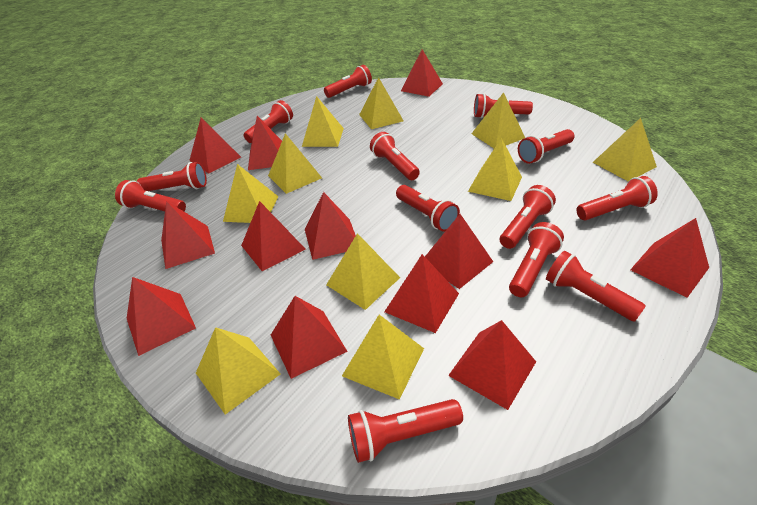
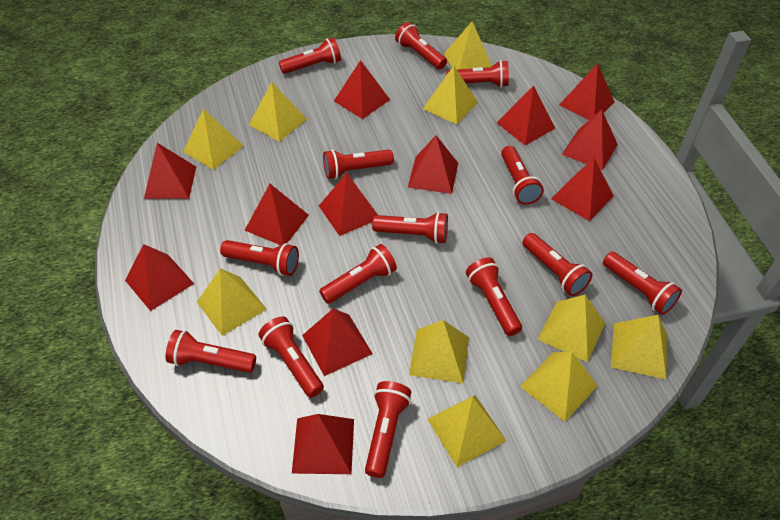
red flashlight: [115,180,186,212] [137,162,207,191] [244,100,293,143] [324,65,372,98] [348,399,463,463] [370,132,420,180] [396,185,460,232] [474,93,533,118] [500,185,556,249] [509,222,564,297] [518,129,574,164] [546,251,646,322] [577,176,658,220] = 13 -> [166,330,256,373] [220,240,299,276] [259,316,324,398] [279,38,341,74] [319,244,397,304] [323,149,394,179] [365,381,411,478] [372,212,448,244] [395,22,447,69] [446,60,509,87] [466,257,522,336] [501,146,544,205] [522,233,592,296] [603,252,682,315] = 14

